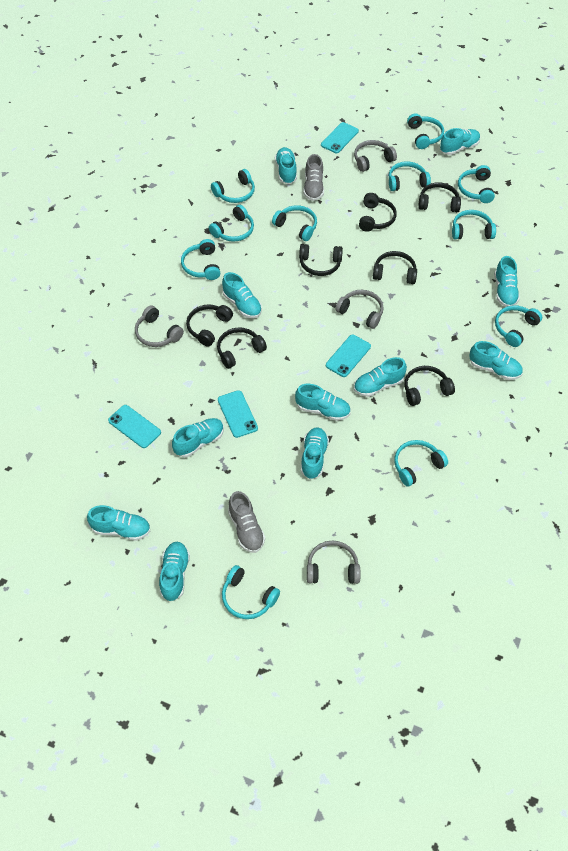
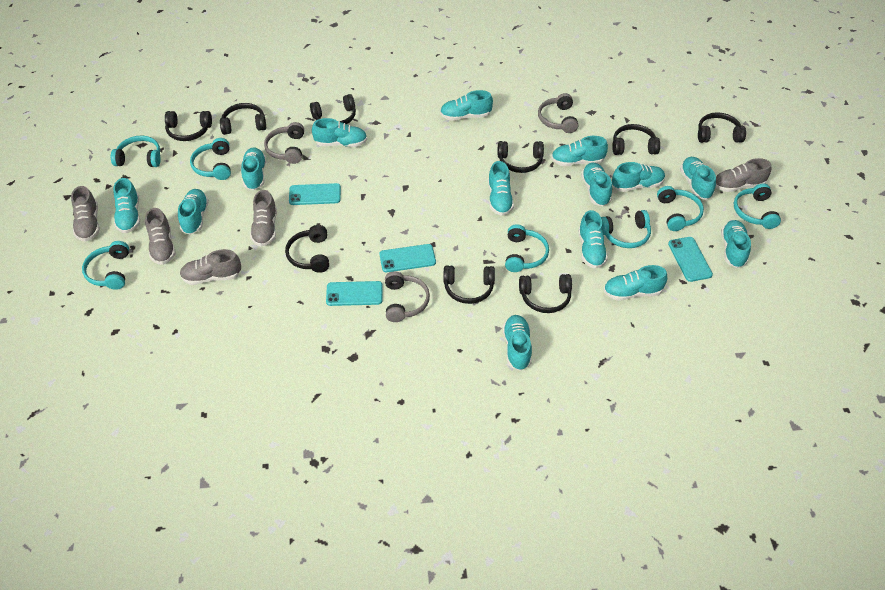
black headphones: [186,304,233,347] [217,327,267,369] [299,244,343,276] [359,193,397,232] [373,251,417,284] [404,366,455,406] [418,182,461,212] = 7 -> [165,111,212,141] [220,103,266,135] [285,225,329,273] [310,94,356,124] [443,265,495,304] [498,141,544,173] [519,274,572,313] [612,124,660,155] [698,112,746,143] = 9
grey headphones: [135,305,184,347] [307,540,360,584] [335,290,384,329] [354,140,397,172] = 4 -> [264,122,304,164] [385,271,430,322] [538,93,578,133] = 3
grey shoe: [228,491,265,553] [303,154,324,201] = 2 -> [71,186,100,242] [145,208,176,265] [180,249,241,285] [250,190,277,247] [716,158,771,192] = 5
turquoise headphones: [181,239,220,280] [209,205,254,242] [211,169,255,203] [222,565,280,619] [272,205,317,241] [389,161,431,191] [394,440,448,487] [407,113,444,149] [452,210,496,240] [458,165,495,203] [495,305,542,347] = 11 -> [82,241,129,290] [111,135,161,167] [190,138,231,180] [505,224,549,272] [601,210,651,248] [657,186,704,231] [734,184,781,229] = 7
turquoise shoe: [87,505,150,541] [159,542,190,601] [172,418,224,457] [222,272,262,318] [275,147,297,184] [295,384,351,421] [301,427,329,479] [354,357,407,397] [440,128,480,155] [469,341,523,380] [494,256,520,307] = 11 -> [113,178,140,233] [178,189,209,235] [241,147,266,190] [312,118,367,147] [440,90,493,121] [488,161,514,216] [503,315,532,371] [551,136,608,166] [578,210,608,269] [581,163,612,206] [604,265,667,301] [612,162,665,192] [680,157,716,200] [721,220,751,268] = 14

